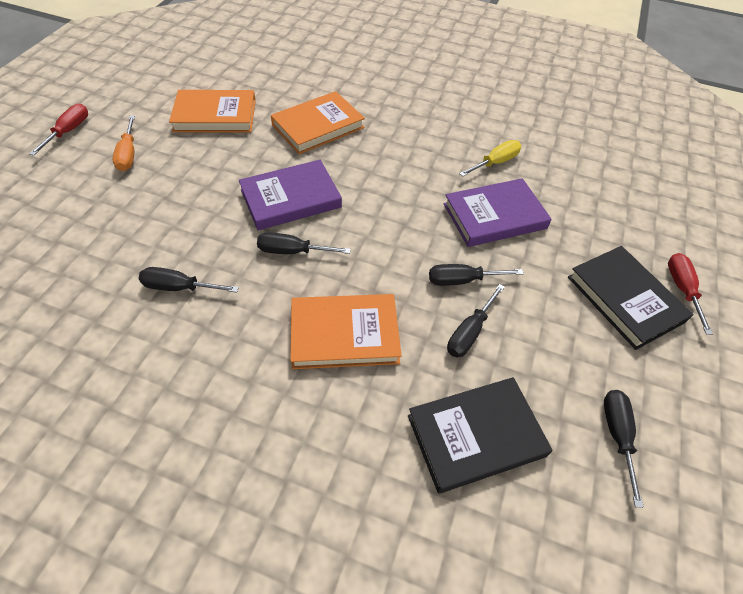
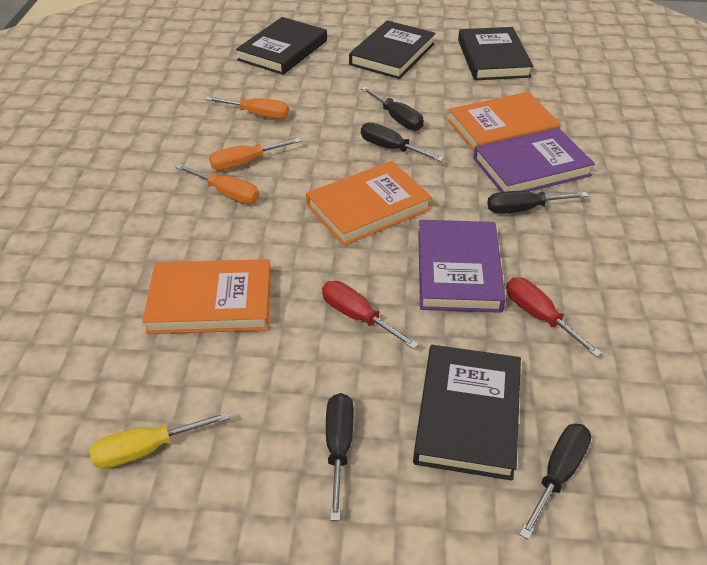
black book: [408,377,552,494] [568,246,694,350] = 2 -> [236,17,327,75] [349,21,435,79] [413,345,521,481] [458,27,533,80] = 4
orange screwdriver: [112,115,135,171] = 1 -> [175,164,259,204] [205,96,289,119] [209,138,301,170] = 3

